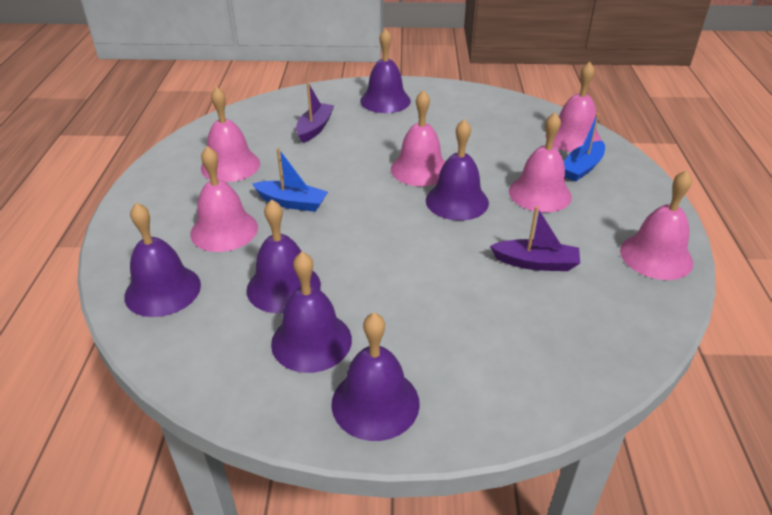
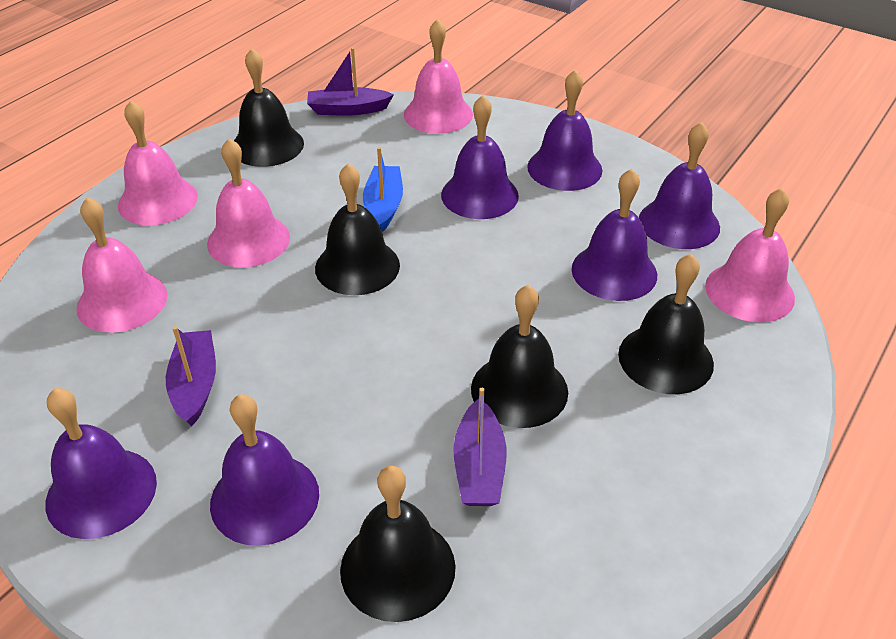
black bell: none = 0 -> [234,48,304,167] [315,163,400,295] [340,466,456,622] [471,285,568,428] [618,254,714,394] = 5
blue boat: [252,148,328,212] [564,113,605,182] = 2 -> [363,147,403,232] = 1
pink bell: [190,146,258,252] [201,86,260,182] [391,90,445,186] [509,112,572,212] [546,62,602,152] [620,170,693,280] = 6 -> [76,197,168,333] [118,100,198,225] [207,138,290,267] [404,19,473,134] [705,188,795,322] = 5
purple boat: [296,82,334,143] [490,206,580,271] = 2 -> [166,326,216,426] [307,47,394,116] [453,388,507,506] = 3

